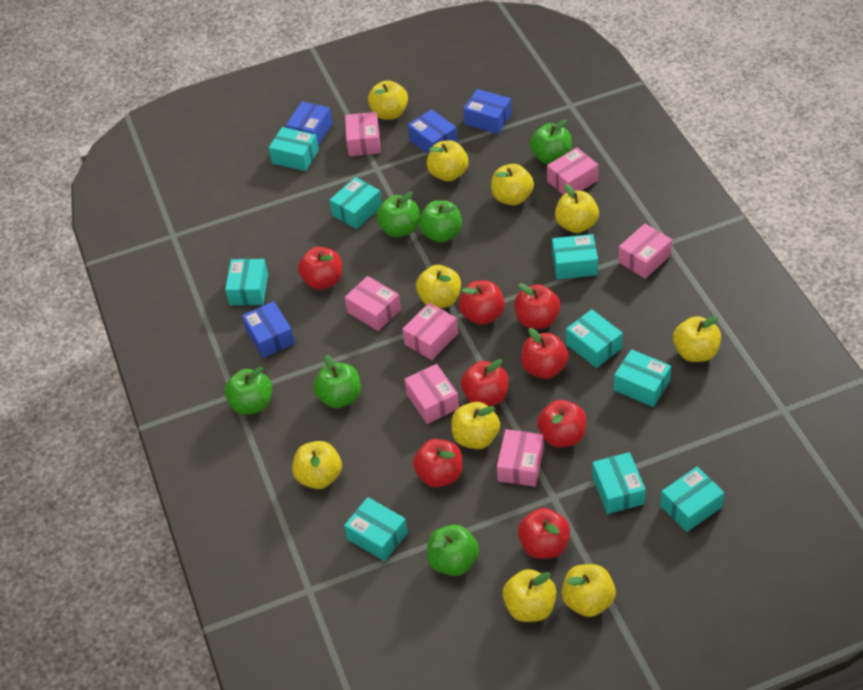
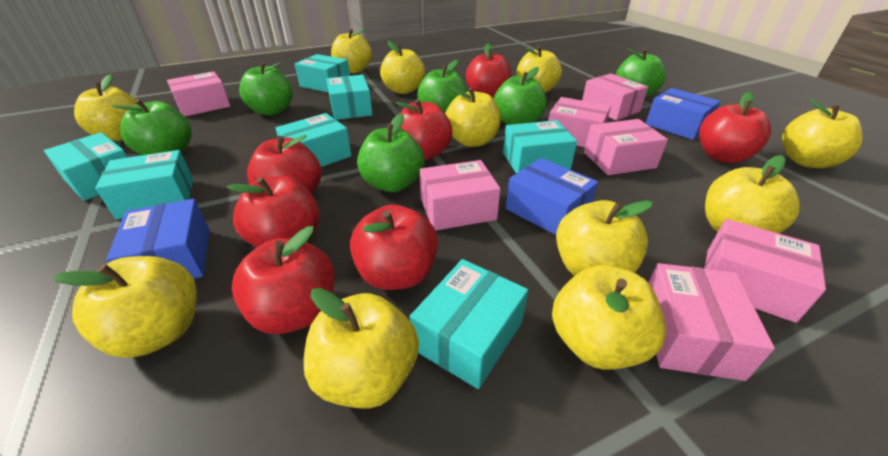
blue box: [242,301,295,358] [286,101,333,145] [408,109,458,154] [464,89,512,134] = 4 -> [106,199,210,279] [506,158,598,235] [646,88,720,140] = 3
red apple: [298,247,342,290] [413,439,462,487] [459,281,505,325] [461,359,508,406] [514,283,560,329] [518,508,570,559] [521,328,568,379] [537,400,586,448] = 8 -> [227,176,320,247] [231,226,335,334] [247,135,321,194] [350,205,438,290] [396,99,452,160] [466,43,511,99] [699,92,771,163] = 7
turquoise box: [225,259,268,305] [269,127,319,171] [330,177,382,229] [344,497,408,561] [552,234,598,279] [566,309,623,368] [592,452,646,514] [614,349,671,407] [660,467,724,532] = 9 -> [44,132,128,201] [95,150,193,219] [275,113,352,167] [295,54,350,93] [326,75,373,120] [410,259,528,389] [503,120,577,173] = 7
yellow apple: [292,441,342,489] [368,80,408,120] [416,265,461,308] [427,140,469,181] [451,402,500,449] [491,164,534,205] [503,569,556,622] [555,184,599,233] [562,564,616,617] [673,316,721,362] = 10 -> [53,256,197,358] [74,74,137,141] [303,288,419,409] [331,28,372,74] [380,41,425,94] [445,87,501,147] [516,46,562,93] [552,265,666,370] [556,200,653,276] [705,155,800,233] [782,99,863,168] = 11

